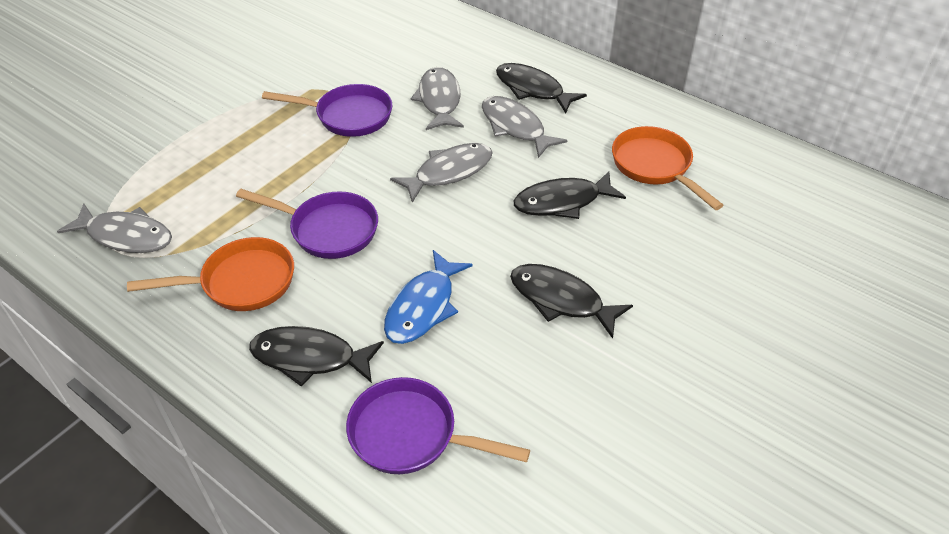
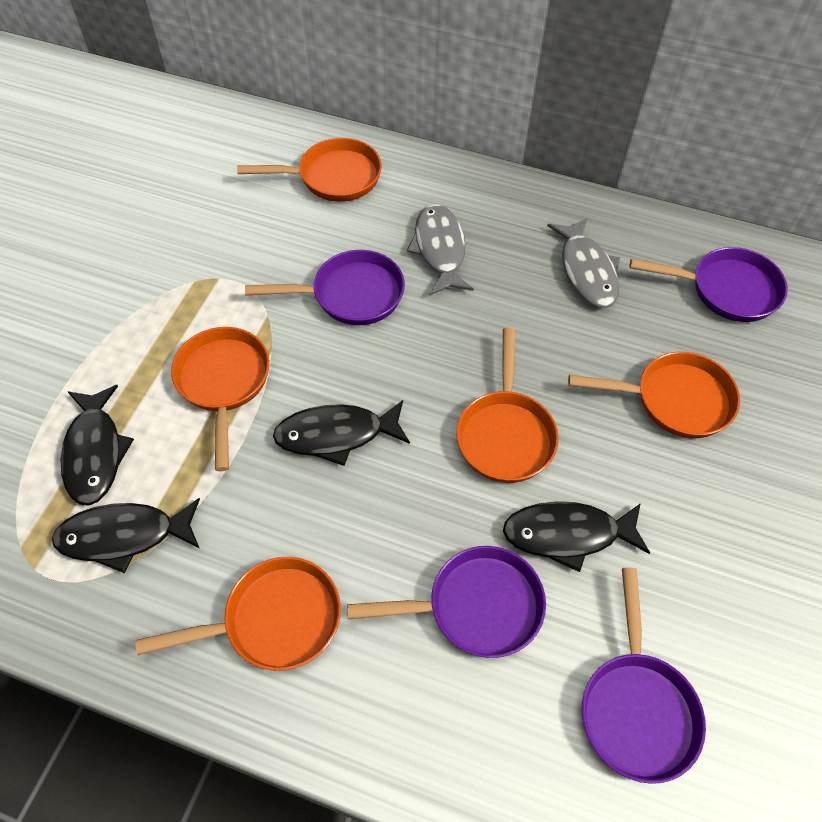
blue fish: [384,250,473,344] = 1 -> none = 0
grey fish: [57,203,172,253] [390,143,493,203] [411,67,464,130] [482,96,567,158] = 4 -> [407,204,474,296] [547,217,620,308] = 2
orange pan: [127,237,294,311] [612,126,724,210] = 2 -> [135,557,341,671] [171,327,270,471] [237,138,382,202] [456,328,559,483] [568,352,740,438] = 5
purple pan: [236,189,378,259] [262,84,392,137] [346,377,530,474] = 3 -> [245,250,405,325] [347,546,546,658] [582,568,706,784] [630,247,788,322] = 4

